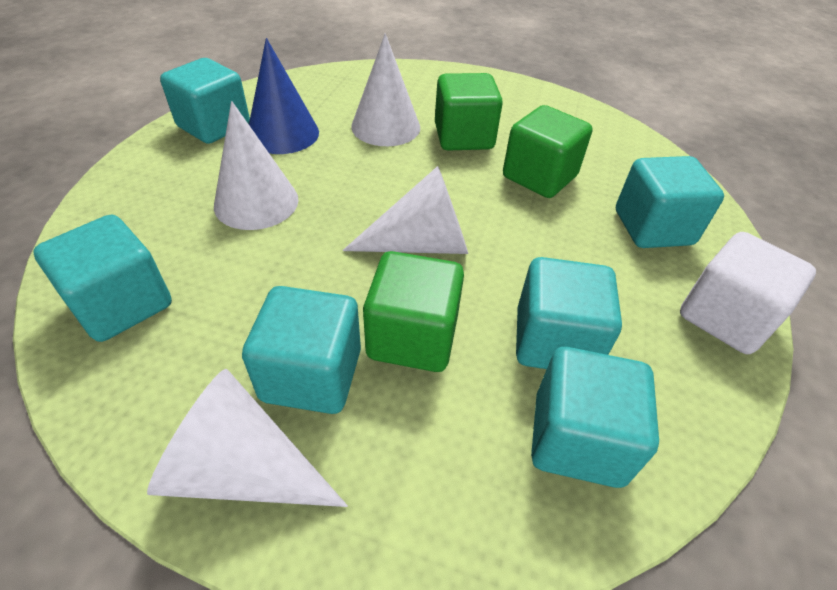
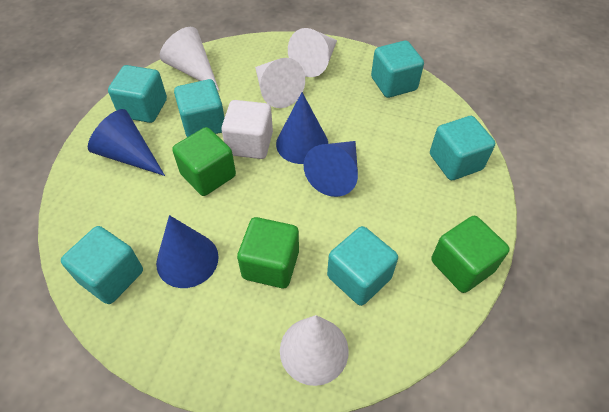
blue cone: [249,38,319,154] = 1 -> [88,109,165,176] [156,215,219,288] [276,92,328,164] [304,141,358,197] = 4

